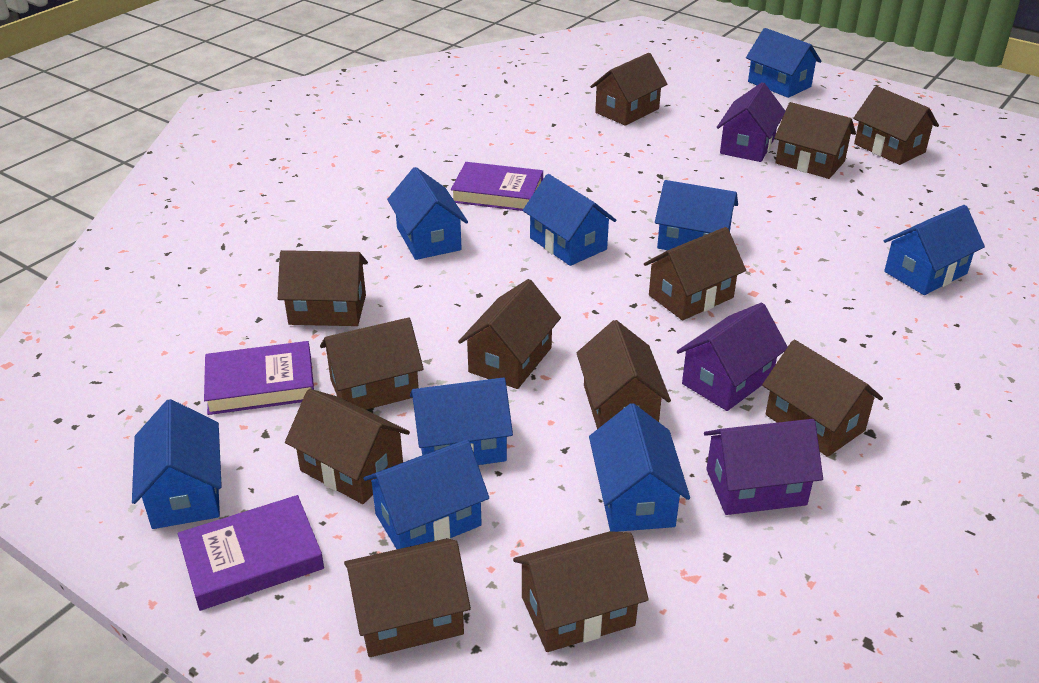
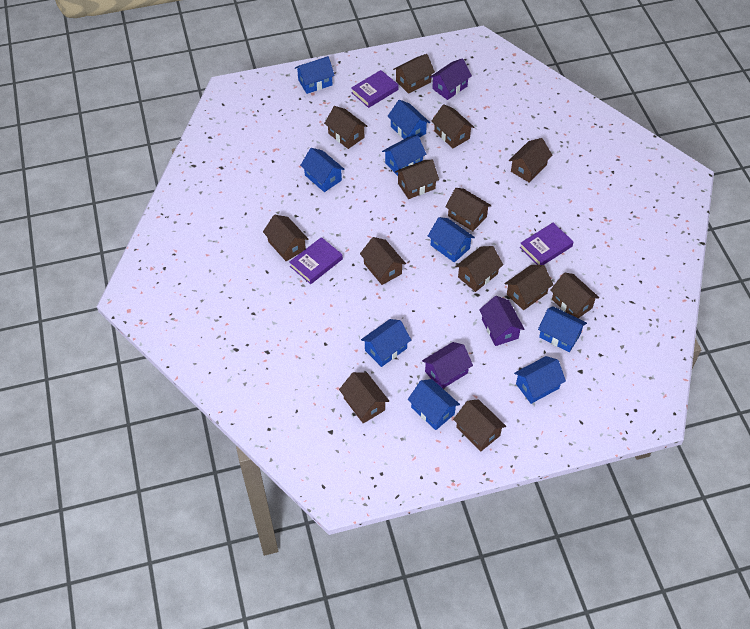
brown house: [278,250,368,326] [285,389,410,504] [320,317,424,410] [344,538,471,657] [458,279,561,389] [513,531,649,652] [577,320,671,429] [590,53,668,126] [644,227,746,320] [762,340,883,457] [774,102,856,179] [853,86,939,165] = 12 -> [263,215,308,261] [324,106,368,149] [339,372,389,424] [360,237,406,285] [393,54,435,94] [395,160,439,199] [432,104,475,148] [445,188,492,231] [453,399,506,451] [455,246,503,292] [504,265,553,310] [509,138,552,183] [550,273,599,318] = 13

